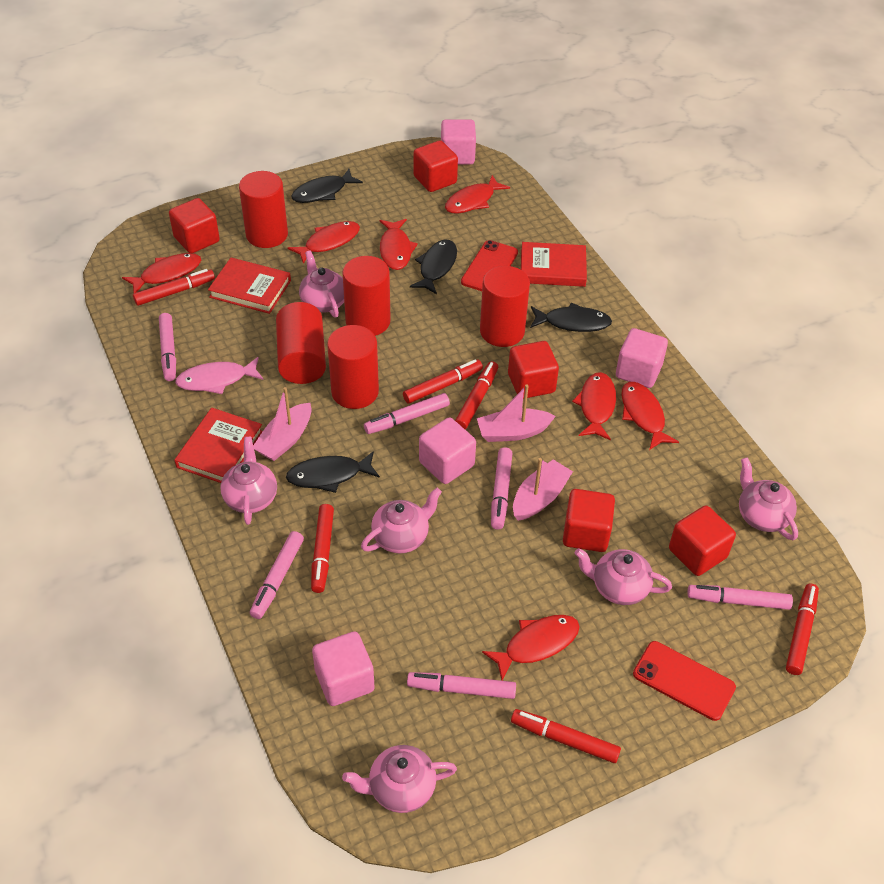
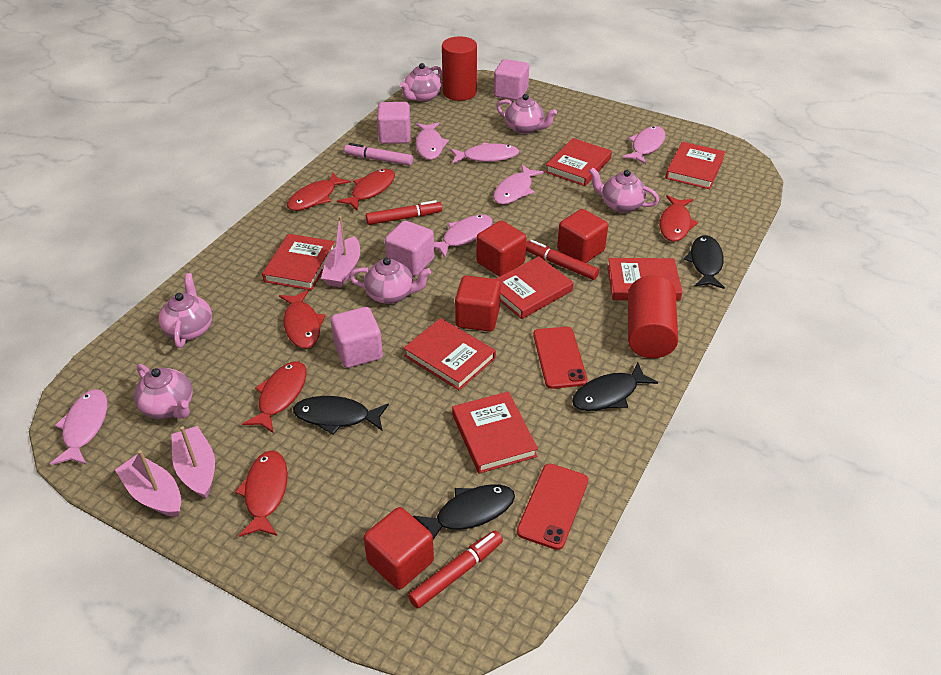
pink fish: [175,357,264,394] = 1 -> [50,389,108,465] [416,122,449,160] [434,215,492,258] [450,142,519,163] [493,164,544,204] [623,126,666,164] = 6
pink marker: [159,313,176,381] [250,531,304,619] [364,393,450,434] [407,672,516,699] [491,447,512,530] [687,585,793,610] = 6 -> [344,143,413,166] = 1
red book: [174,408,263,483] [208,258,291,314] [521,242,587,287] = 3 -> [262,234,335,291] [404,318,496,390] [452,391,538,474] [496,256,574,319] [545,138,612,186] [607,258,683,301] [666,142,725,189] = 7
red cube: [169,198,220,253] [413,140,458,192] [508,341,559,399] [563,489,615,552] [669,505,736,576] = 5 -> [364,507,434,590] [455,275,501,332] [476,220,526,277] [557,209,608,263] = 4
red cylinder: [239,171,288,248] [276,302,326,384] [327,325,379,409] [342,256,391,336] [480,266,530,347] = 5 -> [442,36,477,101] [628,275,678,358] = 2
red fish: [122,253,201,293] [288,221,360,264] [379,219,418,270] [445,175,510,214] [482,615,580,680] [572,372,616,440] [621,382,679,450] = 7 -> [235,450,288,537] [242,361,307,433] [279,290,326,348] [287,172,351,211] [337,169,395,211] [660,195,698,242] = 6
red marker: [133,269,215,306] [311,504,334,593] [403,360,483,404] [455,361,498,429] [511,709,621,763] [786,584,819,675] = 6 -> [366,200,442,225] [408,530,503,609] [526,240,599,280] = 3

